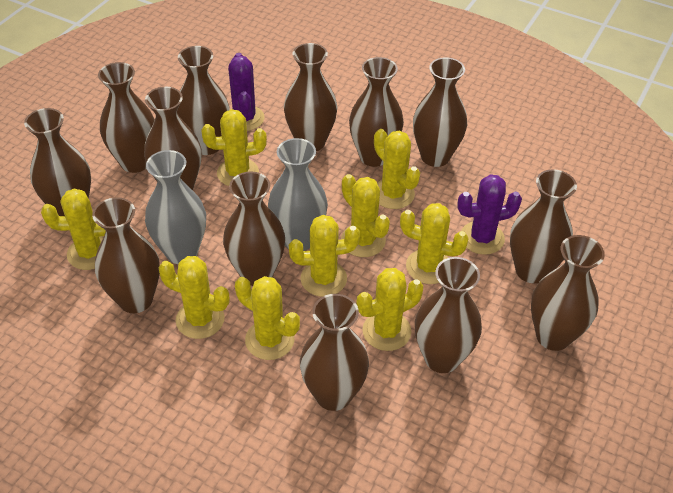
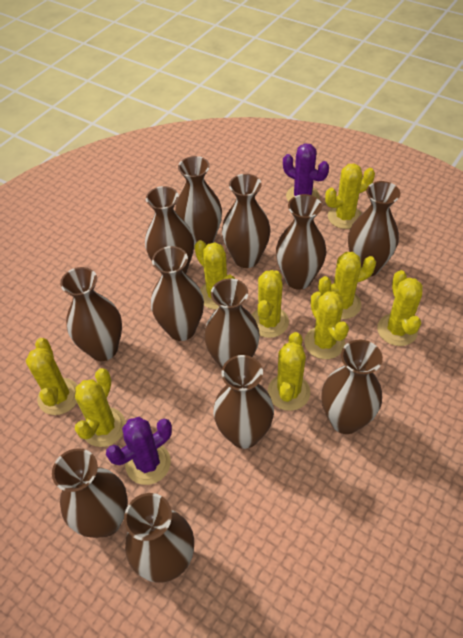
brown vase: [24,108,91,216] [92,197,160,313] [98,62,155,173] [144,87,201,190] [177,46,230,155] [223,172,285,286] [284,43,338,151] [300,294,369,411] [349,57,404,167] [413,57,467,167] [415,257,482,373] [510,169,577,283] [531,235,605,351] = 13 -> [52,448,128,538] [60,267,122,361] [124,493,194,583] [145,186,194,274] [151,246,204,341] [175,156,222,248] [204,278,260,368] [213,355,274,449] [222,174,271,268] [276,194,326,290] [321,340,383,434] [348,181,400,276] = 12
grey vase: [145,150,206,264] [268,138,328,251] = 2 -> none = 0

